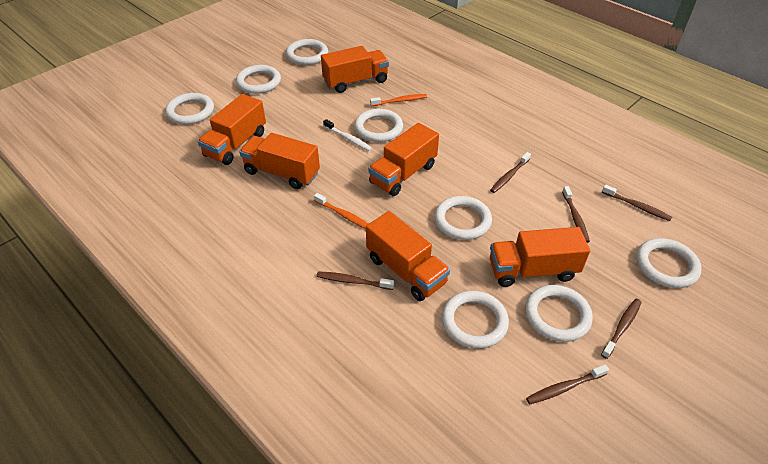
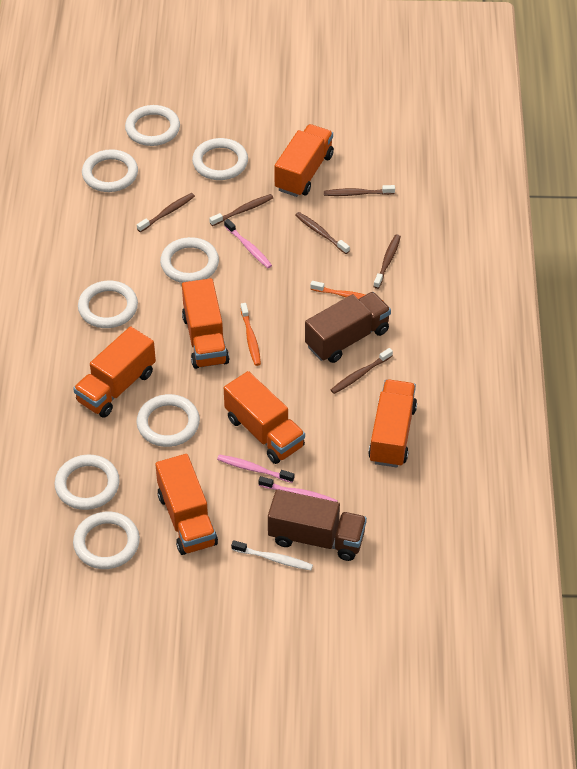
brown truck: none = 0 -> [268,489,367,561] [305,292,391,363] = 2
pink toothbrush: none = 0 -> [217,454,295,483] [224,219,272,268] [258,476,338,502] = 3

